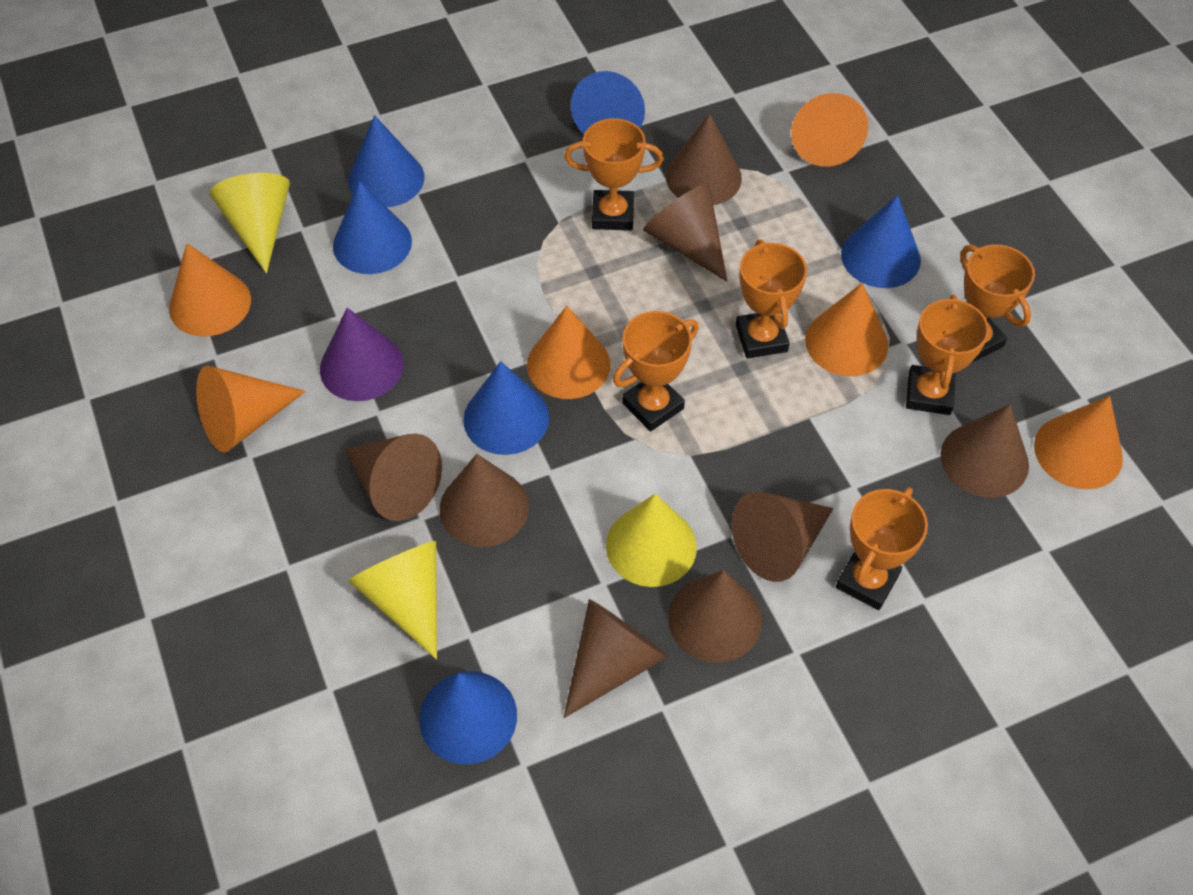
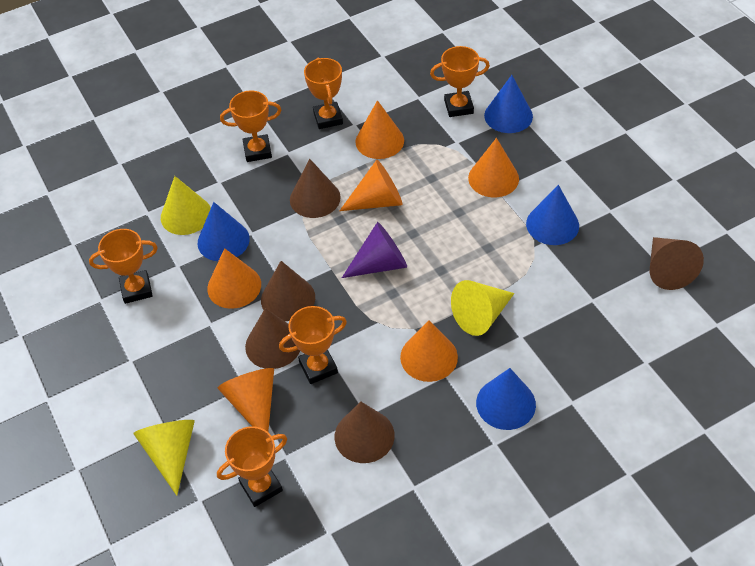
blue cone: [333,181,412,274] [348,115,424,207] [419,671,517,764] [463,361,549,455] [571,71,645,134] [841,195,921,288] = 6 -> [198,202,250,261] [476,368,536,430] [484,75,533,133] [526,185,579,245] = 4
brown cone: [345,433,442,521] [440,454,529,547] [563,599,668,718] [643,183,727,282] [666,114,742,205] [668,570,762,663] [731,492,834,582] [940,404,1029,498] = 8 -> [245,308,300,369] [261,261,315,321] [290,159,341,218] [335,401,395,463] [650,237,704,290] = 5

